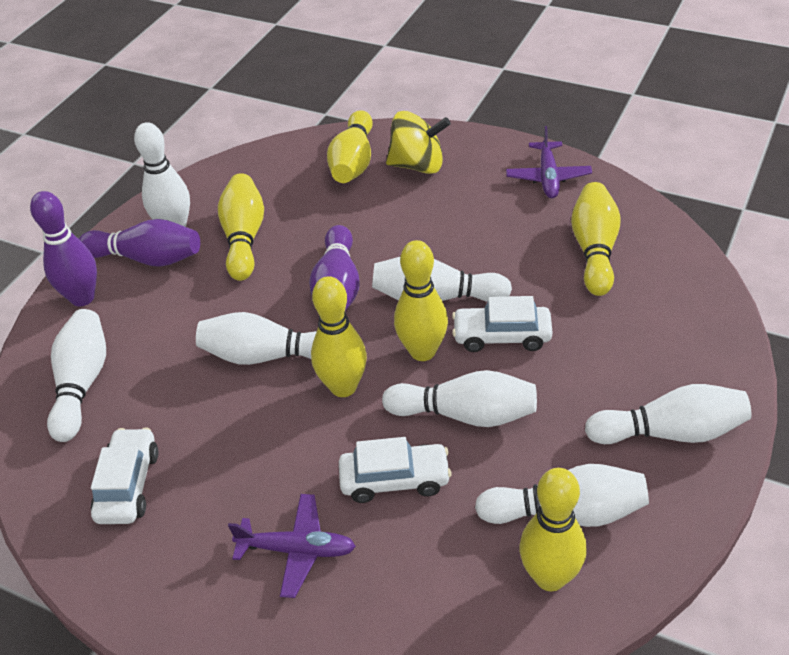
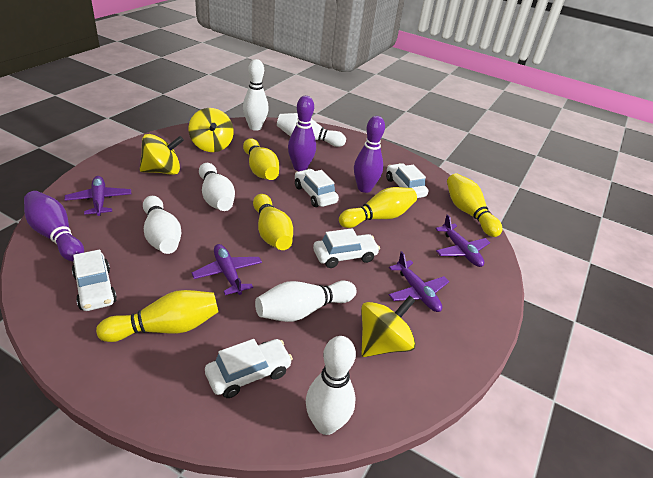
purple plane: [228,494,356,598] [506,126,592,198] = 2 -> [64,176,131,216] [192,244,262,295] [389,251,449,312] [435,214,490,267] = 4
white bowling pin: [47,309,106,442] [134,122,190,227] [196,312,317,365] [372,257,512,302] [382,370,537,427] [475,464,649,527] [585,384,752,444] = 7 -> [143,196,181,254] [199,163,235,211] [243,59,269,131] [255,281,357,322] [277,113,346,147] [306,336,356,435] = 6
white car: [91,428,159,524] [339,437,452,503] [452,296,552,352] = 3 -> [72,250,117,311] [205,339,293,398] [295,169,339,207] [313,228,380,268] [386,163,428,198] = 5
yellow bowling pin: [218,173,264,281] [311,276,367,397] [327,110,373,183] [394,240,448,361] [519,468,587,591] [571,182,621,296] = 6 -> [96,290,219,342] [243,138,279,180] [253,194,293,250] [339,187,417,228] [447,173,502,237] = 5
yellow spinning top: [386,111,451,174] = 1 -> [140,134,184,175] [189,108,234,152] [361,295,416,357] = 3

